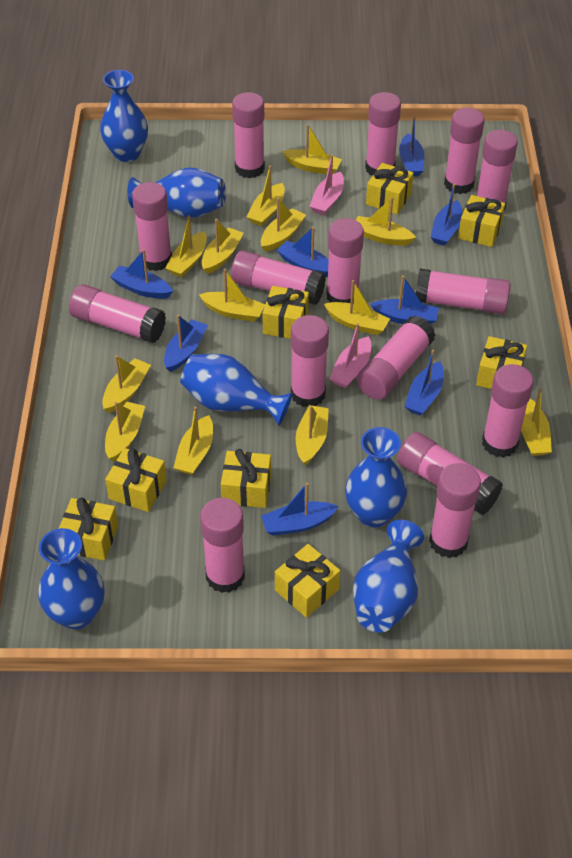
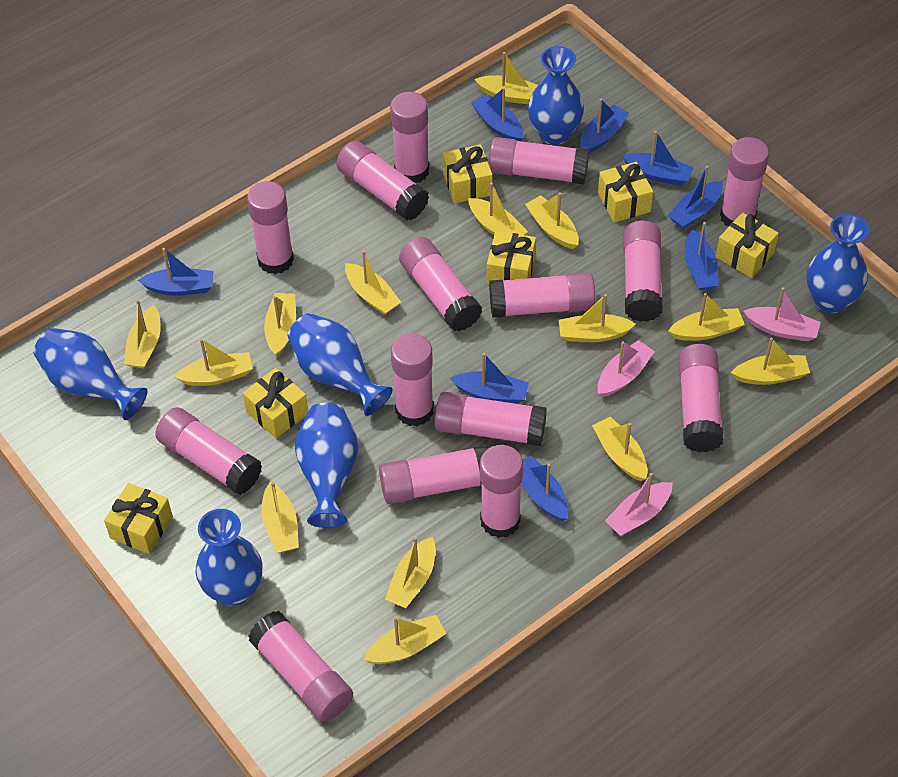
pink boat: [309,155,344,215] [329,323,371,388] = 2 -> [597,340,655,397] [605,473,673,536] [743,287,821,341] = 3
yellow boat: [102,355,151,413] [105,402,145,461] [165,215,207,278] [173,407,213,475] [199,269,265,322] [202,219,244,274] [247,166,285,226] [261,198,306,252] [282,124,342,174] [296,405,329,465] [324,280,390,335] [356,197,416,246] [521,388,552,456] = 13 -> [124,299,161,368] [174,339,253,386] [261,482,299,553] [264,293,296,357] [345,250,401,315] [364,615,447,664] [385,537,435,608] [468,182,528,235] [474,52,538,104] [525,192,579,249] [559,294,636,342] [592,417,648,481] [668,293,745,341] [731,338,810,385] = 14
yellow gift: [59,497,118,561] [105,448,167,512] [221,449,271,508] [262,286,309,339] [275,544,340,618] [366,163,414,214] [458,195,505,247] [476,336,527,389] = 8 -> [104,483,173,554] [243,368,308,439] [443,145,493,203] [487,231,536,284] [598,162,653,223] [716,212,779,278] = 6

